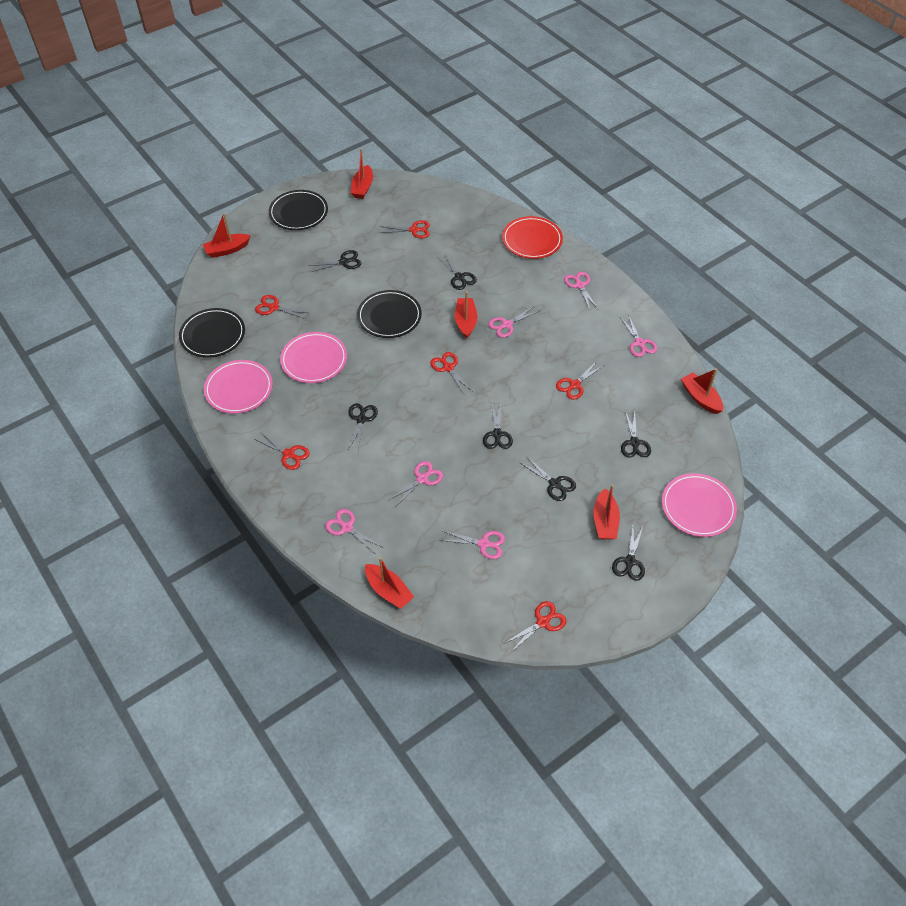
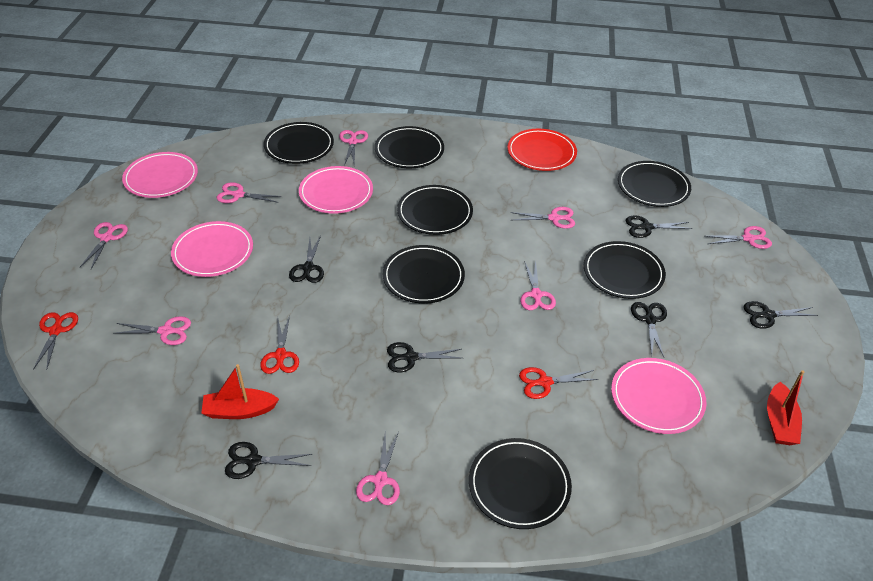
black plate: [179,308,245,358] [269,190,328,230] [357,290,422,338] = 3 -> [264,122,334,164] [375,126,444,168] [383,245,465,304] [397,185,473,235] [469,438,572,529] [584,241,666,299] [618,161,691,207] = 7
black scissors: [308,250,361,272] [348,403,378,450] [437,253,477,290] [483,402,513,449] [520,456,576,501] [612,526,645,581] [621,410,651,458] = 7 -> [225,442,312,479] [289,236,324,283] [387,342,462,372] [625,215,692,238] [631,302,667,357] [744,301,818,329] = 6
pink plate: [204,360,273,414] [280,332,347,383] [662,473,737,537] = 3 -> [122,152,198,198] [171,221,253,277] [299,166,373,214] [611,358,706,434] = 4
pink scissors: [325,509,382,554] [389,461,443,507] [440,531,505,559] [488,306,539,338] [564,272,599,310] [620,315,657,357] = 6 -> [80,222,128,269] [113,316,191,345] [217,182,282,203] [339,130,368,165] [356,432,400,505] [510,207,575,229] [520,261,556,310] [706,226,772,249] = 8
red boat: [203,213,251,258] [351,149,373,199] [365,557,414,609] [455,291,477,339] [593,485,620,540] [681,369,723,414] = 6 -> [201,364,279,419] [767,370,804,445] = 2
red scissors: [255,295,308,319] [255,433,310,470] [379,220,430,238] [430,352,473,395] [503,601,566,652] [556,361,603,400] = 6 -> [33,312,78,370] [260,316,299,374] [519,367,598,399] = 3

